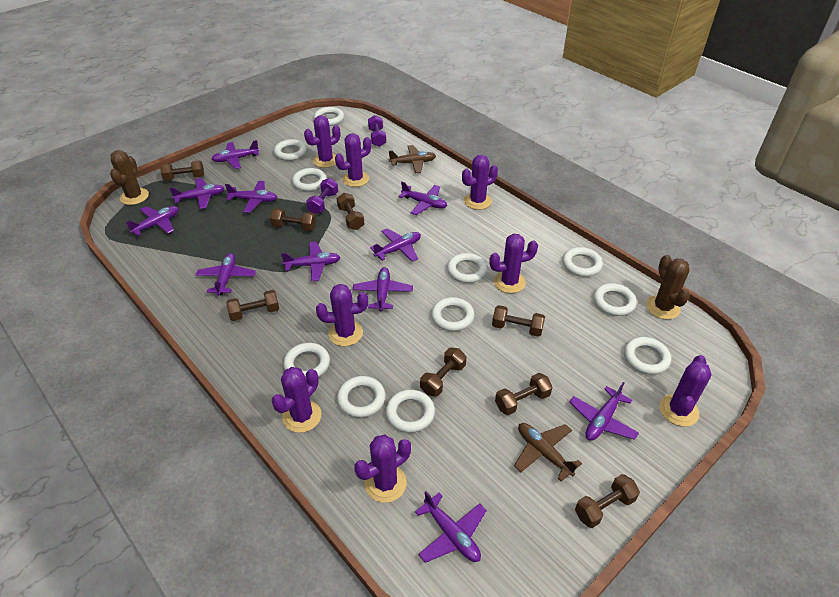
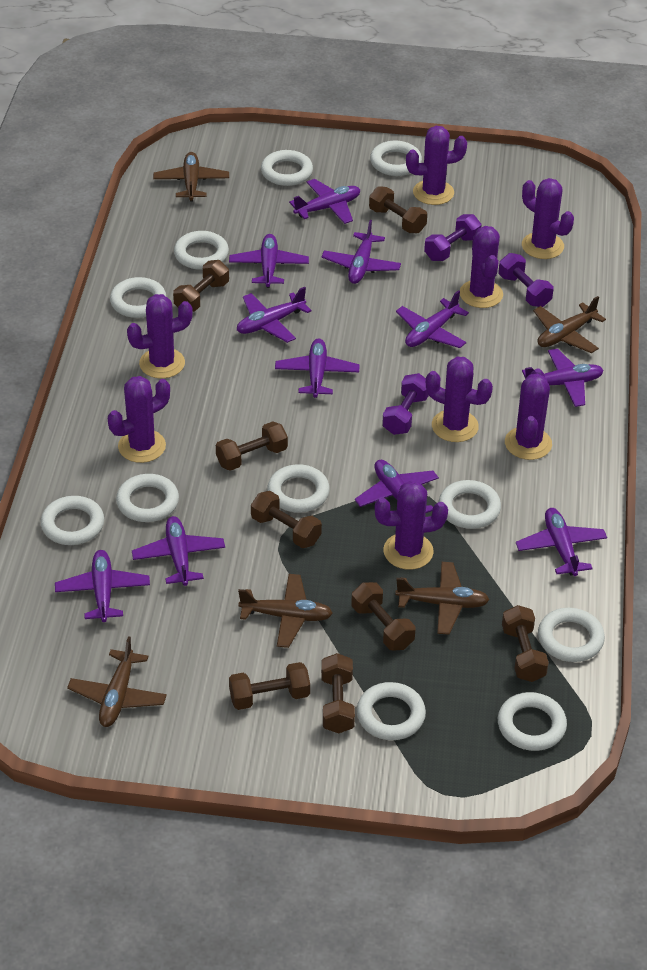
brown cactus: [110,150,149,205] [646,255,690,320] = 2 -> none = 0
brown plane: [389,145,436,173] [514,423,582,482] = 2 -> [67,636,167,727] [153,152,229,202] [238,574,333,648] [395,562,489,635] [533,296,606,353] = 5
purple dumbbell: [306,178,338,214] [368,115,386,147] = 2 -> [382,373,429,435] [424,214,482,261] [499,253,554,307] = 3

